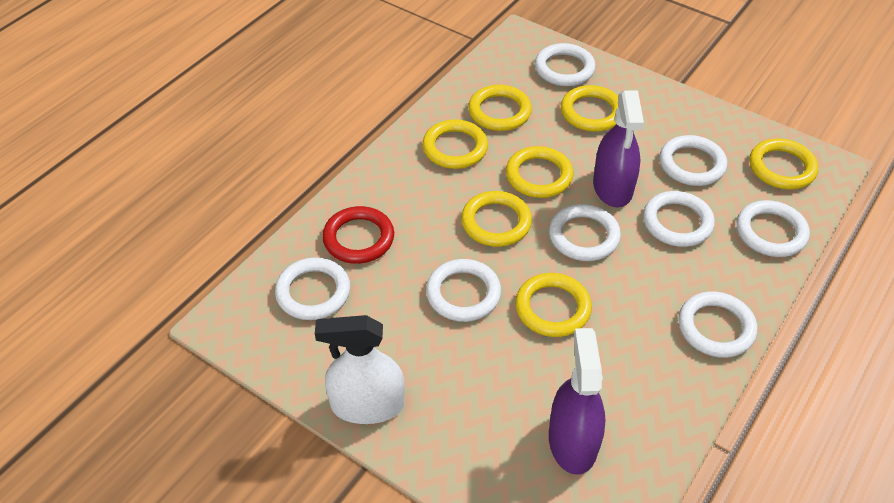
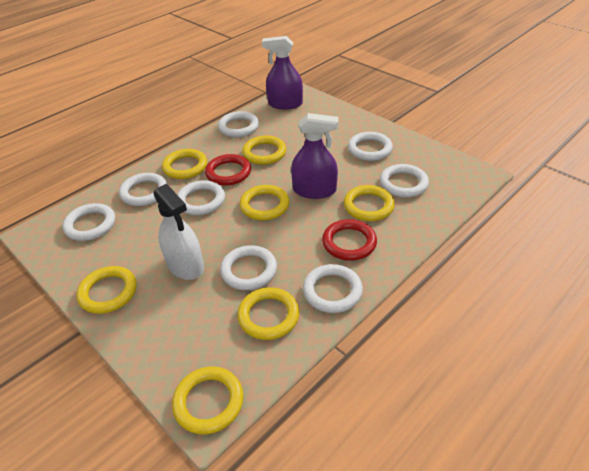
red ring: [322,206,394,264] = 1 -> [205,154,251,185] [322,219,377,261] = 2

